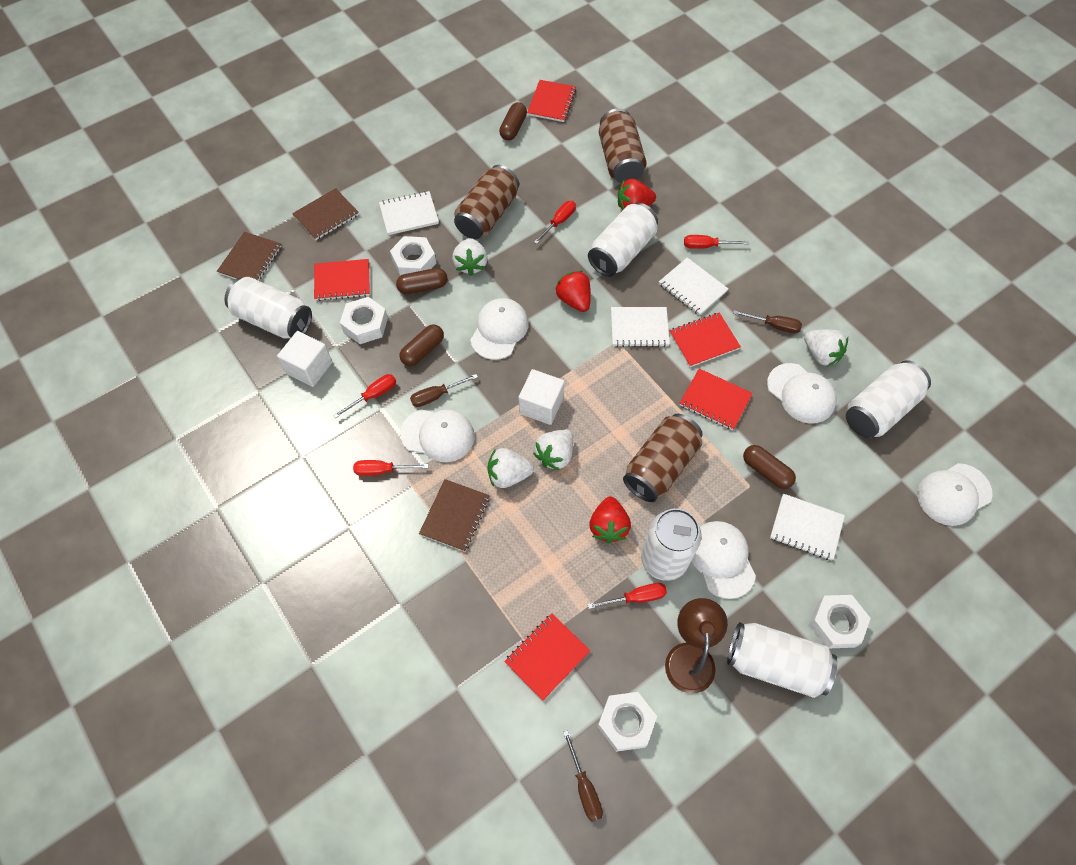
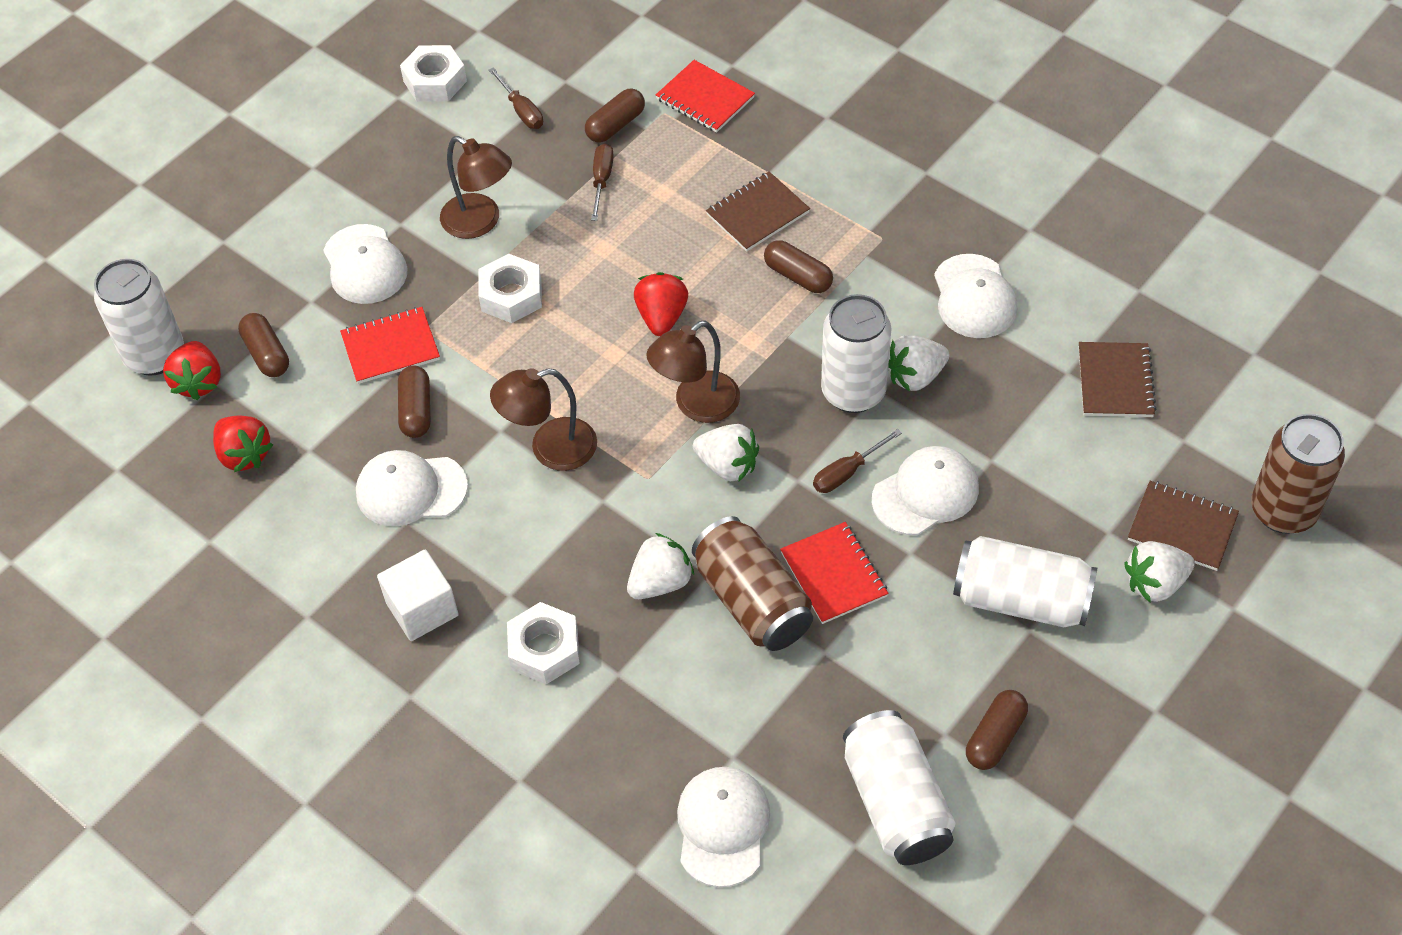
brown can: [454,165,519,239] [599,108,647,183] [623,414,703,502] = 3 -> [692,516,813,651] [1251,414,1345,534] = 2
brown capsule: [396,268,447,294] [400,324,444,366] [499,102,527,141] [743,445,796,489] = 4 -> [238,313,289,377] [398,366,430,438] [585,88,645,143] [764,240,833,293] [966,690,1028,770] = 5
brown lamp: [665,598,728,694] = 1 -> [440,136,512,239] [490,368,597,471] [646,321,740,423] = 3
red notebook: [314,259,370,301] [504,614,590,701] [527,80,576,122] [670,313,741,367] [680,368,753,430] = 5 -> [340,307,440,384] [656,60,755,133] [780,522,889,624] = 3
red screwdriver: [333,374,396,418] [353,460,429,476] [534,201,576,244] [588,583,667,609] [684,235,749,249] = 5 -> none = 0
white can: [224,277,312,339] [588,203,658,277] [641,508,701,581] [727,622,837,698] [846,360,931,438] = 5 -> [94,259,184,376] [821,294,891,413] [843,710,956,865] [953,536,1097,627] = 4
white cube: [277,331,332,387] [519,369,565,425] = 2 -> [377,550,459,641] = 1
white notebook: [379,191,439,235] [611,307,670,347] [659,257,728,316] [770,493,845,560] = 4 -> none = 0
white nut: [340,297,388,344] [390,236,436,276] [597,692,657,752] [809,595,871,648] = 4 -> [400,45,467,102] [478,254,542,323] [507,602,580,684] = 3

